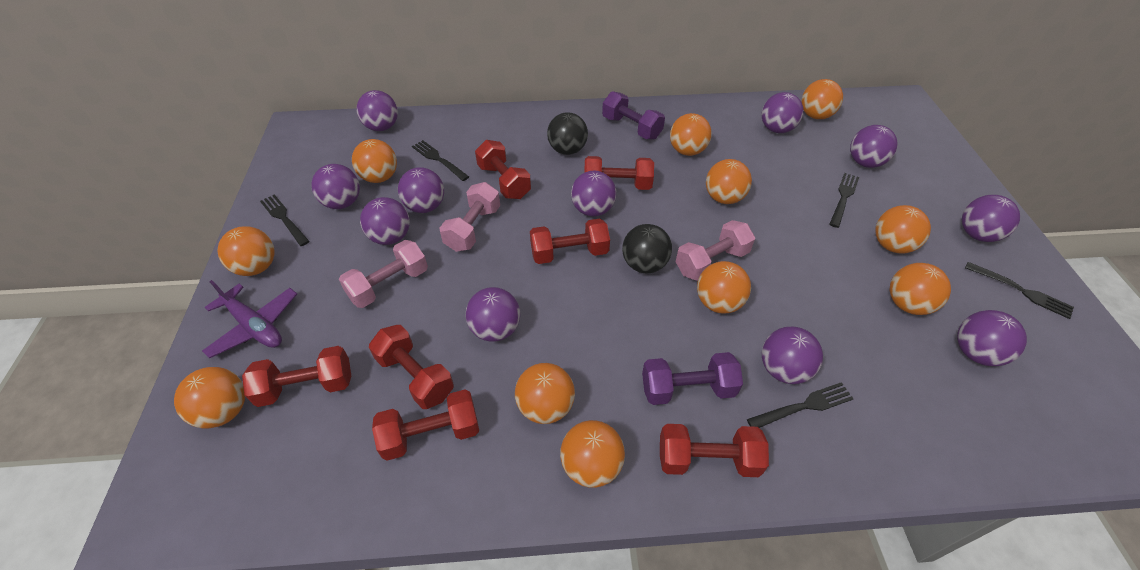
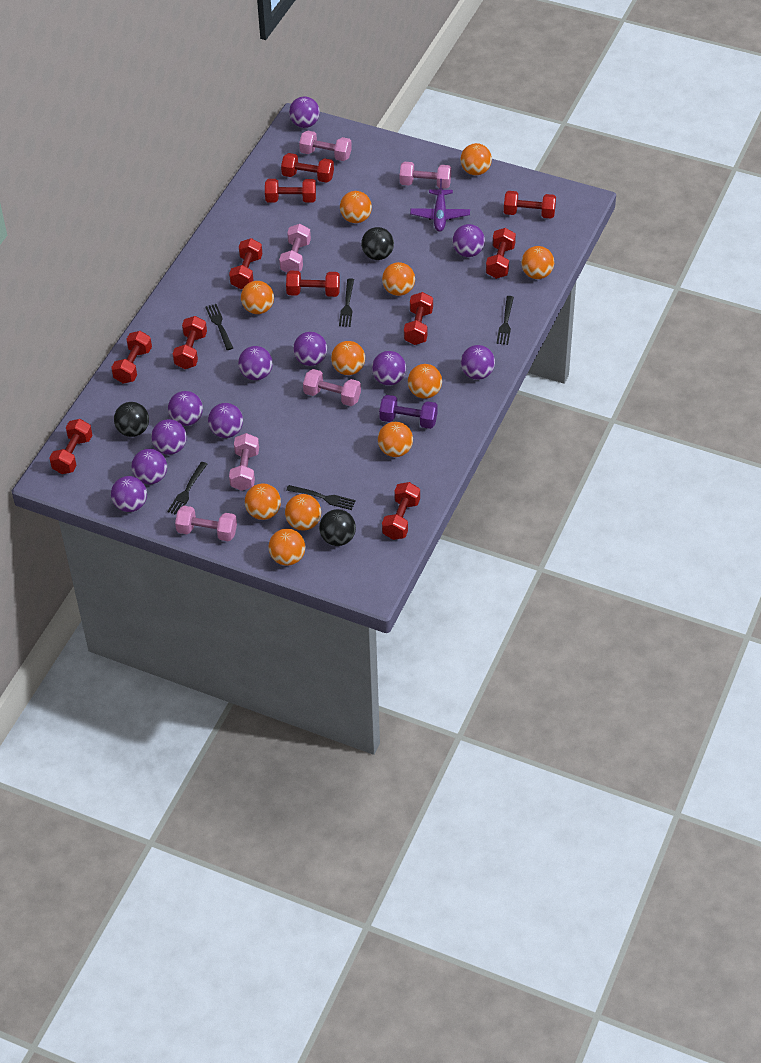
black ball: [547,112,588,155] [622,224,672,273] = 2 -> [114,402,149,437] [319,509,356,546] [361,227,394,260] = 3
pink dumbbell: [339,240,428,308] [439,182,500,252] [676,220,755,281] = 3 -> [175,506,237,542] [229,433,259,491] [279,224,311,273] [299,130,352,161] [303,369,361,406] [400,162,451,189] = 6
purple dumbbell: [602,91,665,140] [642,352,743,405] = 2 -> [379,395,438,429] = 1
red dumbbell: [242,346,351,407] [369,325,454,409] [372,390,479,461] [475,140,531,199] [530,219,610,264] [584,156,654,190] [660,424,769,477] = 7 -> [49,419,92,474] [111,331,152,384] [173,316,207,369] [229,238,262,289] [265,179,316,203] [281,153,334,183] [286,271,340,297] [382,482,420,540] [404,292,433,345] [486,228,516,279] [504,191,556,219] = 11

